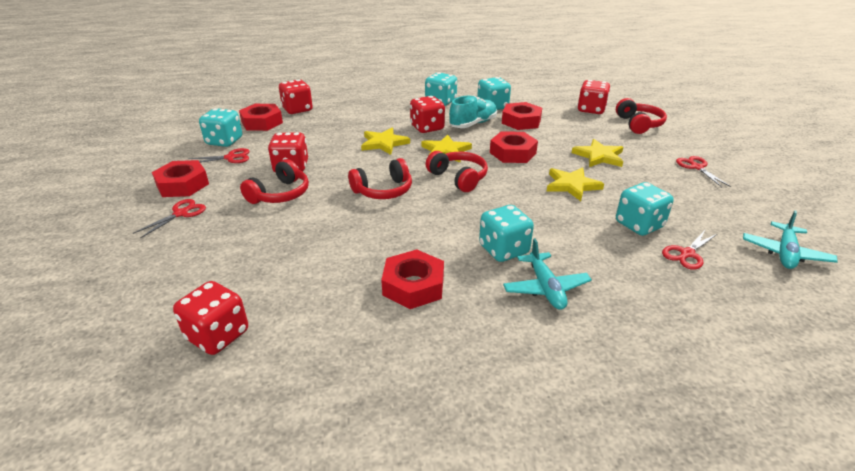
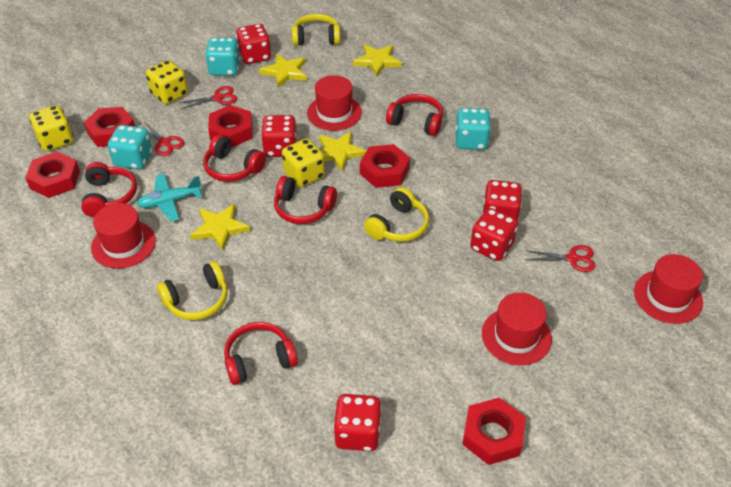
red hat: none = 0 -> [91,203,156,269] [307,75,362,131] [482,293,552,365] [634,254,703,324] = 4
red headphones: [240,159,309,204] [348,158,412,199] [426,151,488,192] [616,98,667,134] = 4 -> [81,162,137,217] [203,134,266,182] [224,322,298,385] [274,176,337,224] [386,94,443,136] = 5
red scissors: [133,199,206,238] [188,148,249,163] [662,230,717,270] [676,156,731,187] = 4 -> [137,120,184,156] [178,86,237,109] [525,245,596,272] = 3
turquoise dice: [199,108,242,147] [425,72,457,106] [477,77,511,110] [479,205,534,262] [616,182,673,236] = 5 -> [108,125,152,169] [205,38,240,76] [455,108,491,150] = 3
turquoise plane: [503,238,592,310] [743,210,838,269] = 2 -> [137,174,202,222] = 1
turquoise shoe: [449,96,497,128] = 1 -> none = 0
yellow dice: none = 0 -> [29,105,73,151] [146,60,188,104] [282,138,325,187] = 3
yellow headphones: none = 0 -> [157,261,228,320] [292,14,340,46] [364,187,429,242] = 3

